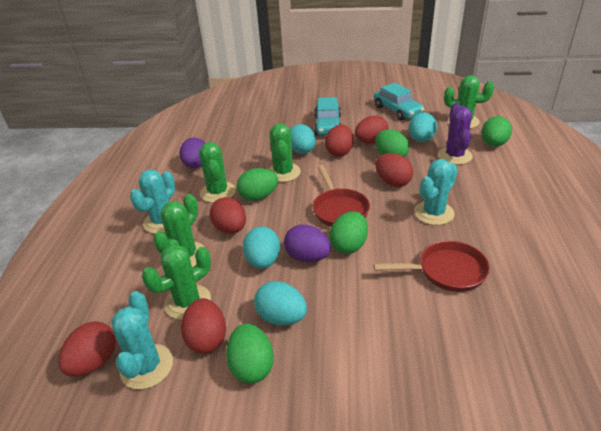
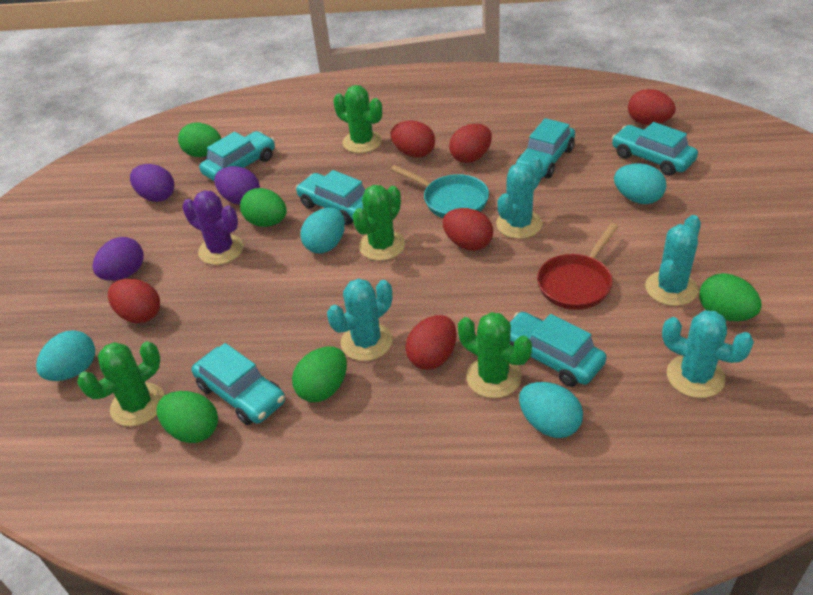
green cactus: [142,244,211,320] [153,194,205,267] [199,142,236,203] [268,123,301,182] [444,75,494,129] = 5 -> [77,341,165,426] [333,85,382,153] [353,185,405,261] [458,312,532,398] = 4
purple egg: [180,138,205,168] [284,225,331,262] = 2 -> [93,237,144,281] [130,164,174,202] [214,166,260,205] = 3
red pan: [313,165,370,227] [374,241,490,292] = 2 -> [537,223,618,310] = 1
turquoise cactus: [111,291,173,389] [130,170,175,234] [414,159,458,225] = 3 -> [327,278,393,361] [496,157,543,239] [646,215,701,306] [662,310,754,398] = 4
turquoise car: [314,97,341,135] [374,83,424,121] = 2 -> [192,343,285,425] [199,131,275,181] [296,170,365,225] [510,312,606,387] [516,118,575,178] [612,122,698,176] = 6
turquoise pan: none = 0 -> [390,165,489,218] = 1

